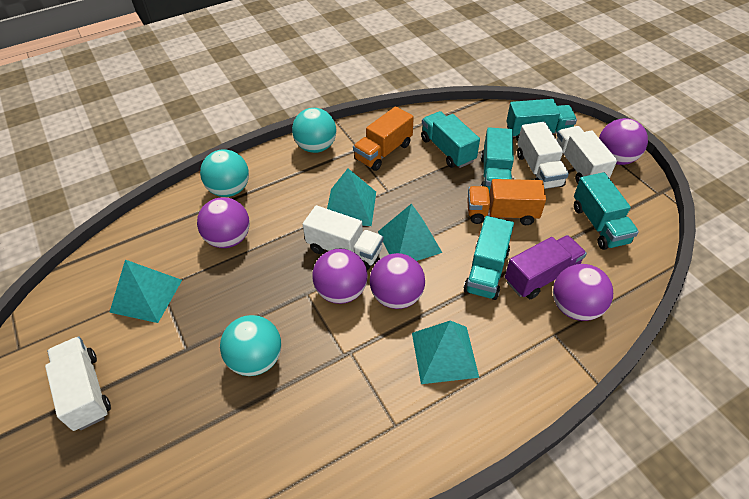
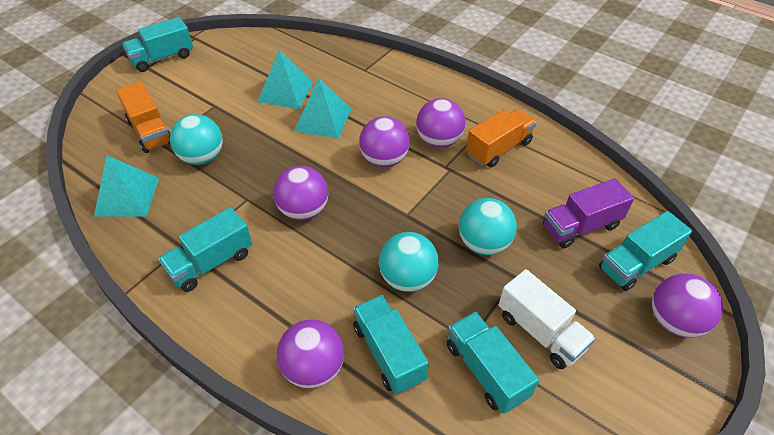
turquoise pyramid: [109,260,182,323] [327,169,376,226] [378,204,443,261] [412,321,479,384] = 4 -> [94,155,159,217] [257,50,314,109] [294,78,351,139] = 3
white truck: [45,337,111,431] [302,205,383,270] [517,122,569,189] [557,126,617,184] = 4 -> [499,269,596,369] = 1

